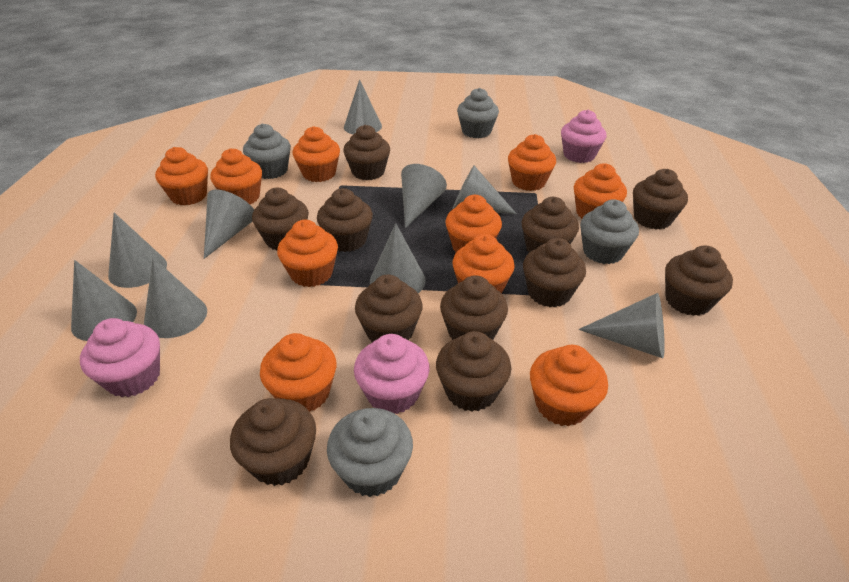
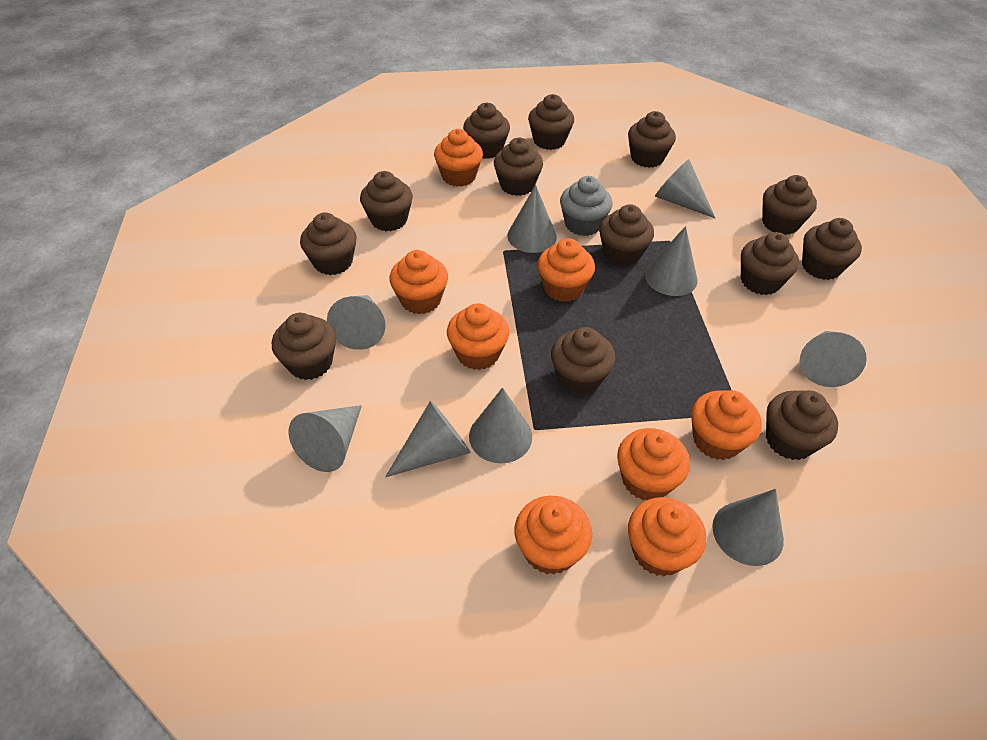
brown cupcake: [230,398,316,486] [252,188,309,251] [317,188,373,252] [343,125,390,180] [355,275,423,342] [436,331,511,412] [440,275,508,340] [522,197,579,253] [523,238,586,307] [633,169,688,230] [665,245,733,316] = 11 -> [272,313,336,380] [300,212,357,275] [360,171,413,231] [463,103,510,159] [494,138,543,196] [528,94,574,150] [551,327,615,395] [599,204,654,266] [628,111,676,168] [741,232,799,295] [762,175,817,235] [766,390,838,460] [802,218,862,280] = 13
grey cupcake: [243,123,291,179] [327,408,413,497] [457,88,499,138] [580,199,639,264] = 4 -> [560,176,612,236] = 1
orange cupcake: [155,147,208,205] [210,148,262,205] [260,333,337,412] [277,220,338,287] [292,126,340,182] [445,195,502,253] [453,234,515,294] [508,134,556,191] [530,345,608,426] [574,163,627,219] = 10 -> [390,250,448,314] [434,129,483,187] [447,303,509,370] [514,496,592,575] [538,238,595,302] [617,428,690,500] [628,497,706,576] [691,390,762,460] = 8
pink cupcake: [80,318,160,397] [354,334,430,414] [561,110,606,163] = 3 -> none = 0

